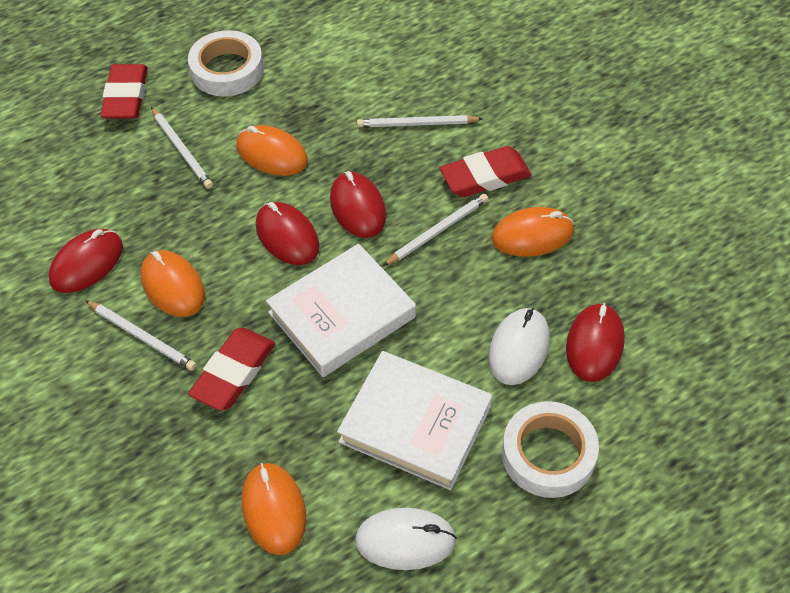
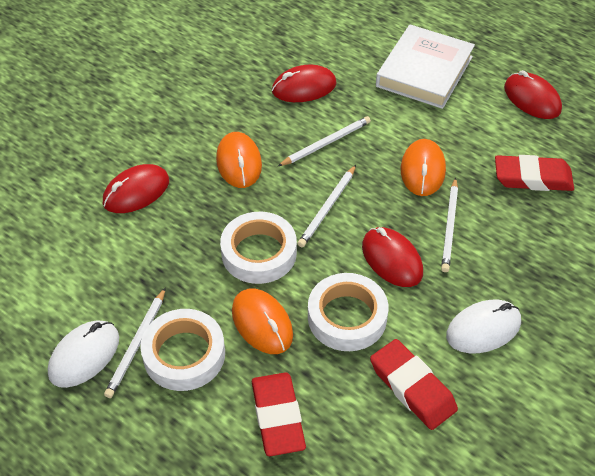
orange mouse: [141,250,205,317] [237,125,308,176] [242,463,306,555] [491,207,574,257] = 4 -> [216,132,262,188] [232,288,293,354] [401,139,446,196] = 3
white book: [266,244,416,377] [337,351,492,490] = 2 -> [376,25,475,109] = 1
white tape: [188,30,264,96] [502,401,599,498] = 2 -> [140,309,225,391] [220,212,297,284] [308,273,388,351] = 3

